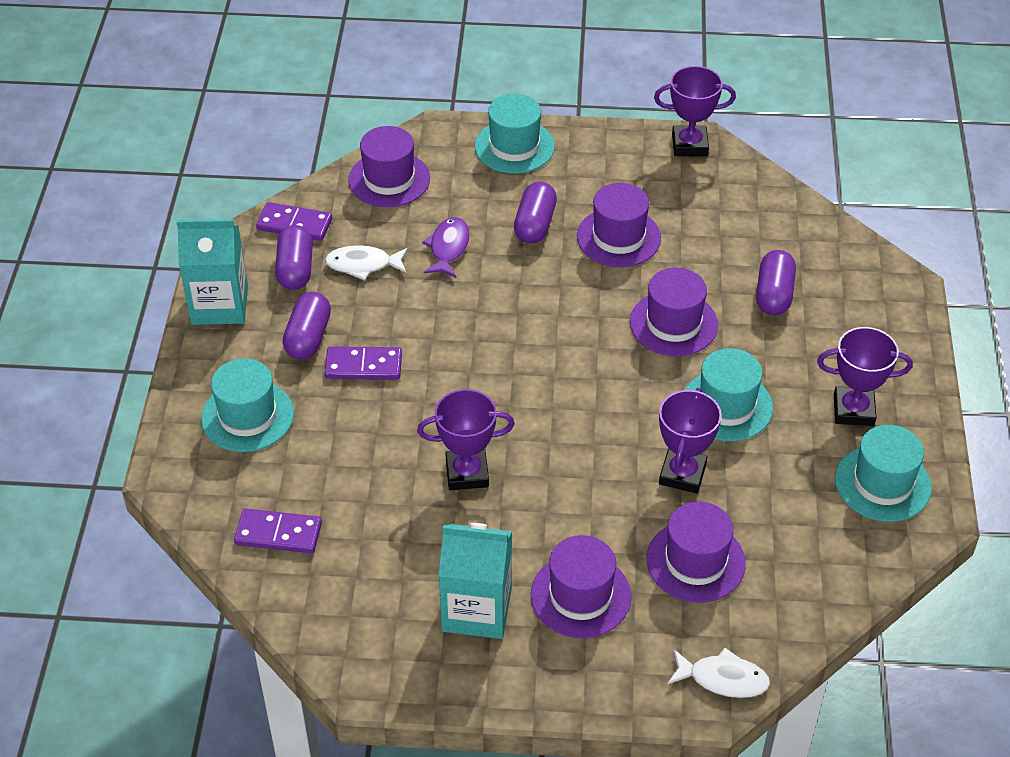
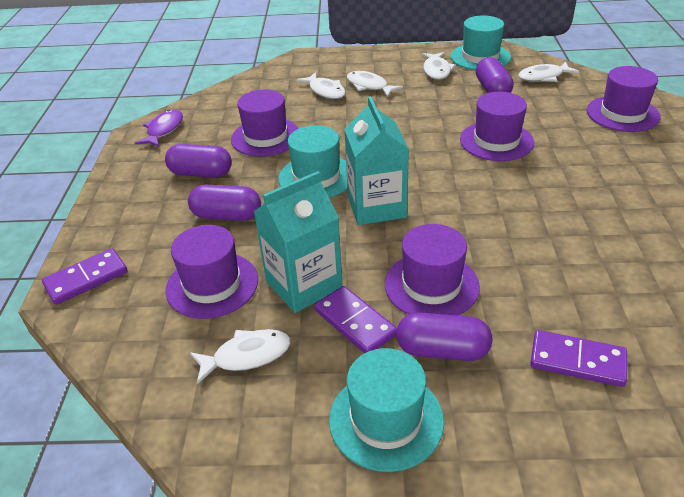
purple trophy: [417,389,515,490] [654,66,736,156] [659,388,722,493] [817,327,913,426] = 4 -> none = 0
turquoise hat: [201,358,294,452] [475,94,555,174] [684,348,773,441] [835,425,932,522] = 4 -> [278,125,347,198] [329,348,444,472] [451,15,511,70] = 3
white fish: [325,245,408,280] [668,648,770,698] = 2 -> [190,329,291,385] [296,72,346,99] [347,71,403,97] [422,52,456,80] [518,61,580,82] = 5

